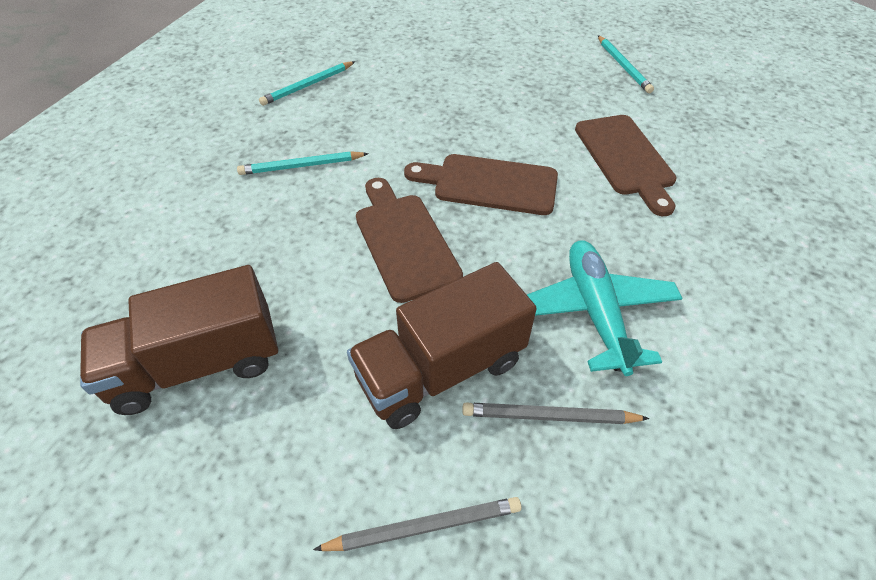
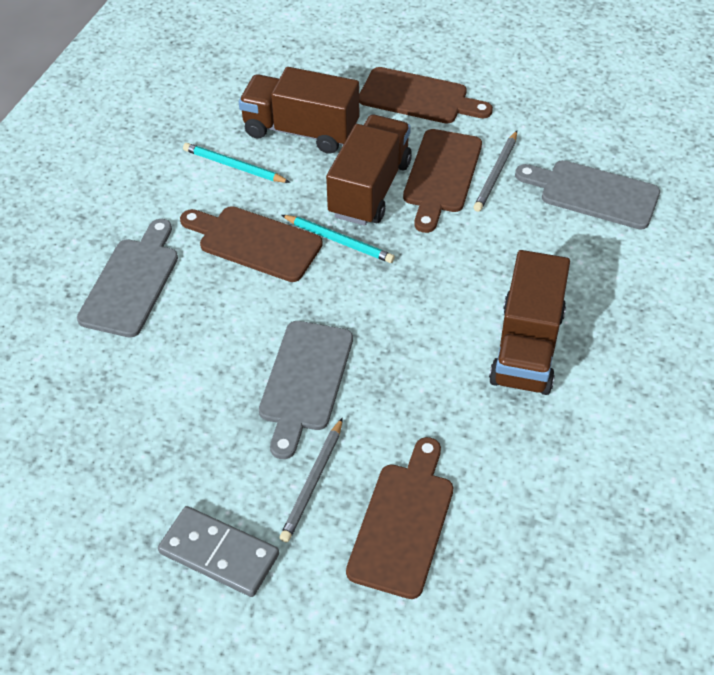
brown cutting board: [356,178,463,303] [404,154,558,215] [575,115,677,216] = 3 -> [180,206,323,282] [346,437,453,599] [359,67,493,124] [403,129,482,233] = 4
brown truck: [80,265,278,415] [347,262,537,429] = 2 -> [239,67,359,154] [326,115,412,226] [489,250,570,395] = 3
grey cutting board: none = 0 -> [77,219,178,338] [259,321,353,459] [515,160,660,229] = 3
grey domino: none = 0 -> [158,506,279,597] = 1
turquoise pencil: [237,151,369,175] [259,61,356,106] [598,35,654,93] = 3 -> [183,143,290,183] [282,215,395,263] = 2
turquoise plane: [527,240,682,376] = 1 -> none = 0

